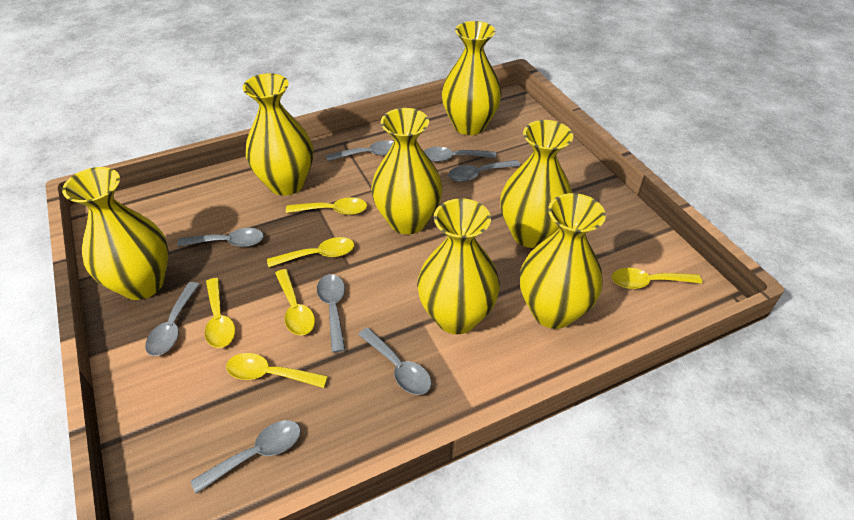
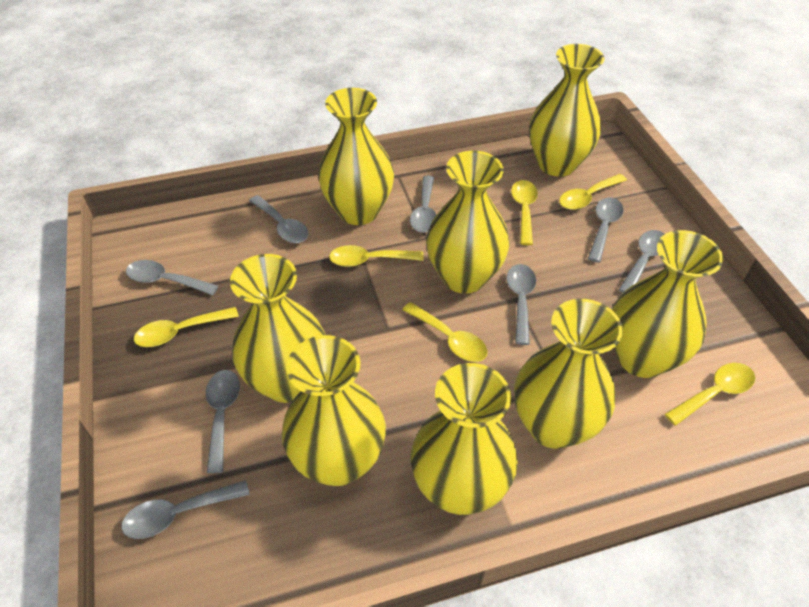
yellow vase: [62,167,169,300] [243,73,313,196] [371,108,443,234] [417,198,500,334] [442,21,502,135] [500,120,573,248] [520,193,606,329] = 7 -> [230,254,326,403] [282,335,386,486] [318,88,394,225] [411,363,518,515] [426,151,510,294] [514,299,623,449] [529,44,605,177] [612,230,724,378] = 8

